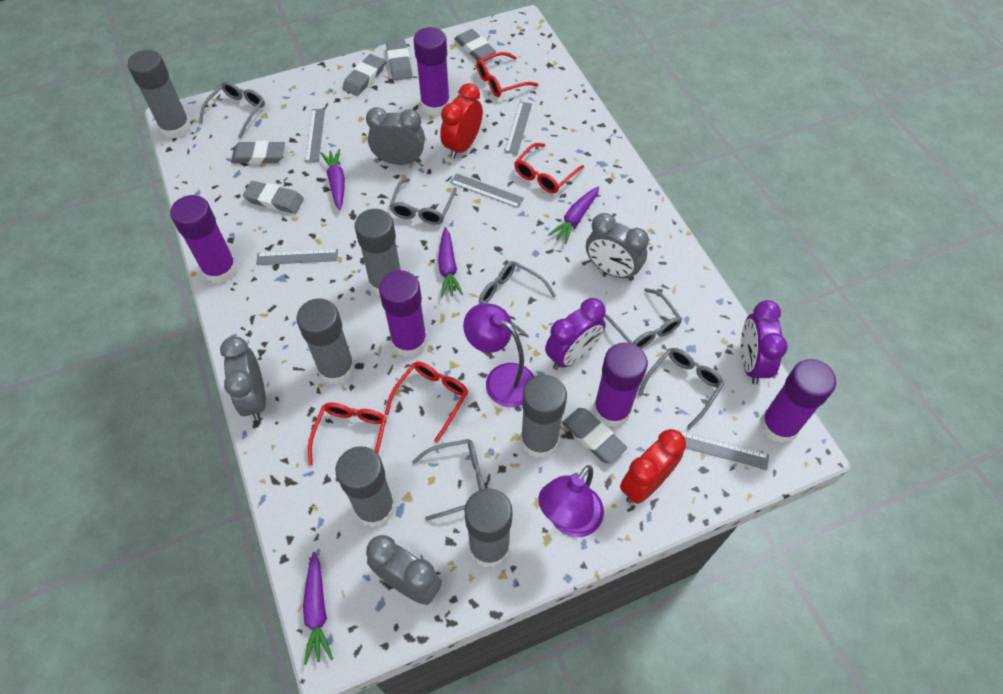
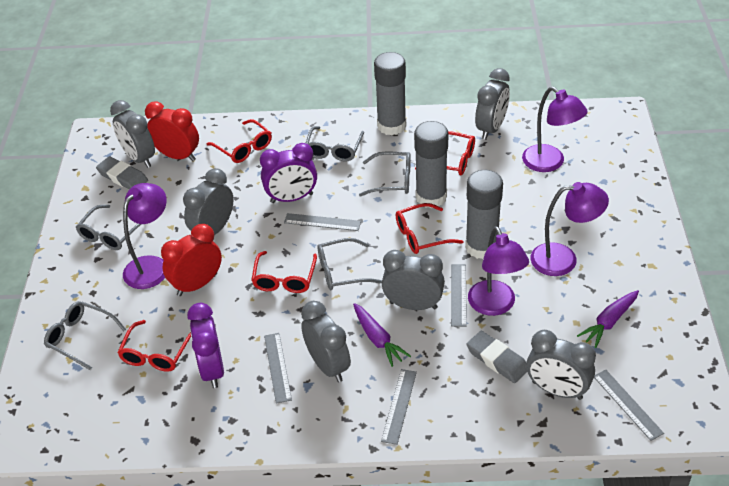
grey clock: [220,336,266,421] [366,107,425,165] [366,535,442,605] [586,213,649,281] = 4 -> [110,100,155,168] [183,168,233,235] [301,301,351,382] [382,250,445,310] [475,68,510,140] [526,330,596,400] = 6
grey eraser: [231,141,285,164] [243,181,304,214] [343,54,385,96] [386,39,412,80] [454,29,496,61] [562,408,627,464] = 6 -> [96,156,148,189] [466,331,527,383] = 2
grey glasses: [199,81,265,138] [389,178,457,225] [412,439,485,521] [479,261,556,334] [604,288,682,349] [638,348,724,429] = 6 -> [44,301,126,370] [76,205,142,250] [306,126,364,161] [317,238,382,290] [359,151,411,197] = 5
grey glue stick: [128,50,191,139] [296,298,355,385] [335,446,395,527] [354,209,401,295] [465,489,513,567] [521,375,567,458] = 6 -> [374,52,406,136] [414,121,448,208] [465,170,503,259] = 3
purple carrot: [303,552,333,665] [320,149,345,210] [438,227,463,297] [548,186,599,244] = 4 -> [353,303,411,367] [577,290,639,348] = 2
purple glue stick: [170,195,237,284] [379,270,427,357] [414,27,450,116] [593,342,648,427] [760,359,836,443] = 5 -> none = 0
purple lamp: [463,303,534,407] [538,465,604,537] = 2 -> [123,183,167,289] [468,226,529,316] [522,87,588,172] [530,182,609,276] = 4
red glasses: [308,403,387,466] [385,362,468,442] [476,52,538,97] [514,143,584,193] = 4 -> [117,320,191,372] [207,119,272,163] [251,251,317,293] [396,203,464,254] [415,131,475,175] = 5

